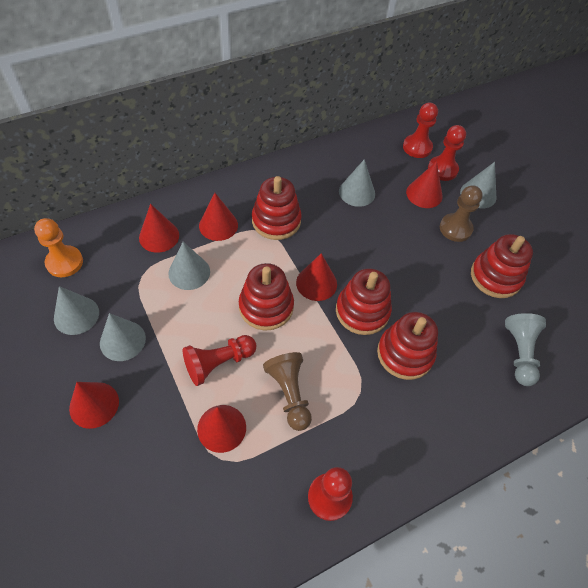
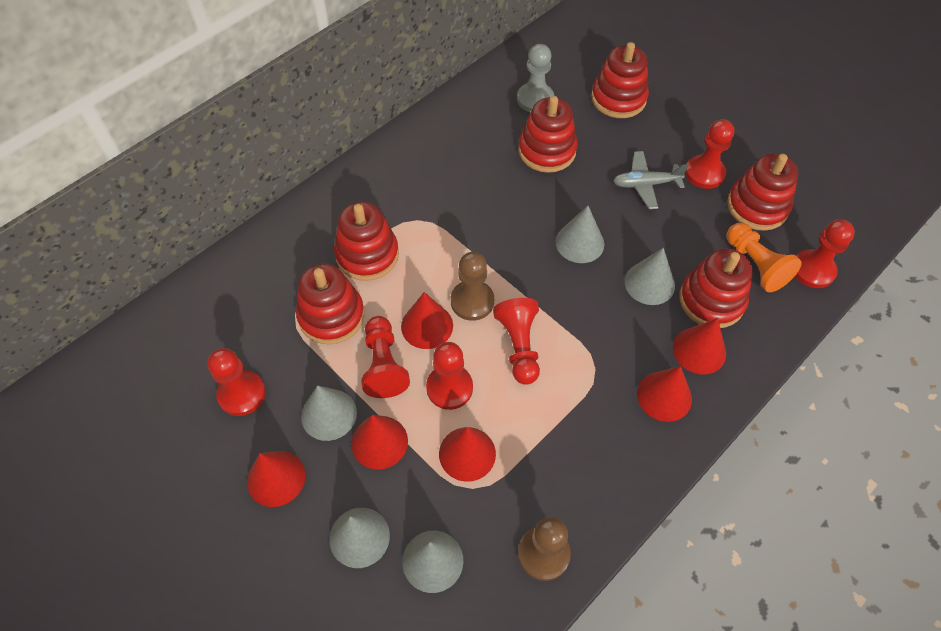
grey plane: none = 0 -> [613,151,688,209] = 1
red pawn: [183,335,257,386] [308,467,353,521] [403,102,438,158] [428,125,466,181] = 4 -> [207,348,266,416] [361,316,410,398] [426,342,473,410] [493,298,540,385] [685,119,734,189] [795,219,855,288] = 6
red stacking toy: [239,263,294,330] [252,176,302,240] [336,268,392,335] [377,312,438,380] [471,234,533,298] = 5 -> [296,264,365,344] [334,202,399,281] [518,96,578,173] [591,42,649,118] [679,248,753,328] [727,153,798,231] = 6

